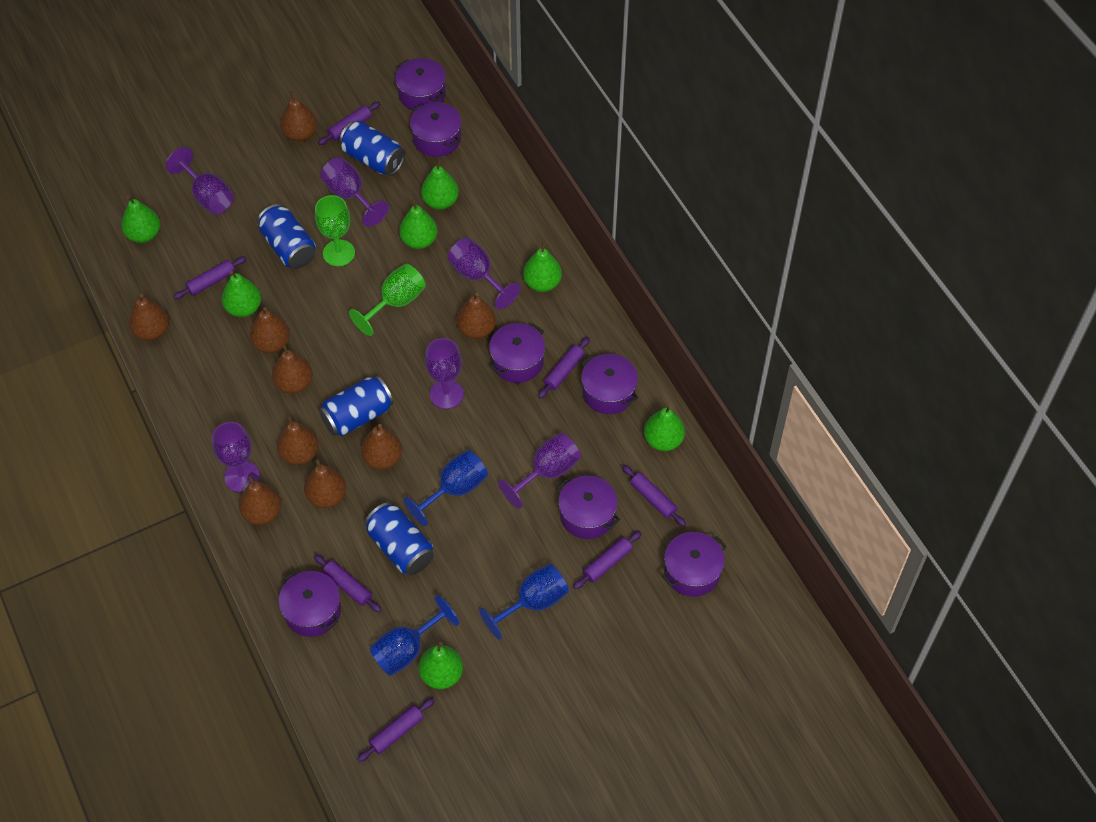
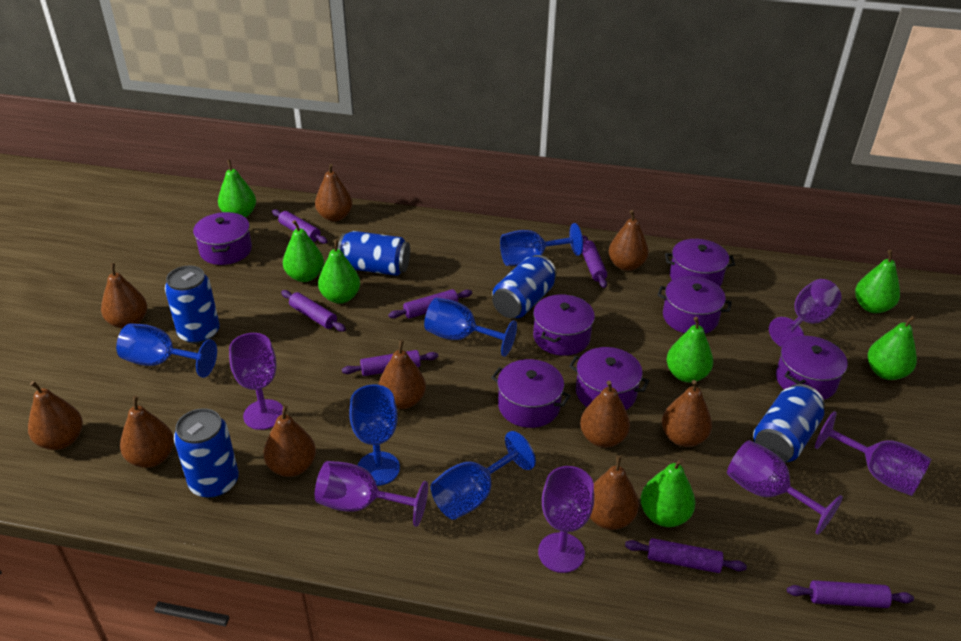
blue can: [257,204,316,269] [319,376,394,436] [339,121,405,176] [364,502,434,575] = 4 -> [165,266,220,344] [174,408,239,498] [338,231,410,276] [492,255,557,318] [753,384,825,462] = 5
blue goblet: [369,595,459,676] [404,450,488,526] [479,564,569,640] = 3 -> [116,323,217,378] [349,384,400,486] [424,298,517,357] [431,431,536,520] [500,223,583,266] = 5
brown pear: [129,294,169,341] [239,476,282,525] [250,307,290,353] [272,344,313,394] [277,416,319,465] [280,91,317,142] [304,459,346,508] [361,424,402,470] [457,293,496,339] = 9 -> [28,381,83,450] [101,263,147,329] [120,395,174,468] [263,405,316,477] [315,164,353,222] [378,340,426,409] [580,381,630,448] [590,455,639,530] [609,210,649,271] [662,380,712,447] = 10
green goblet: [315,195,355,266] [349,264,426,336] = 2 -> none = 0

